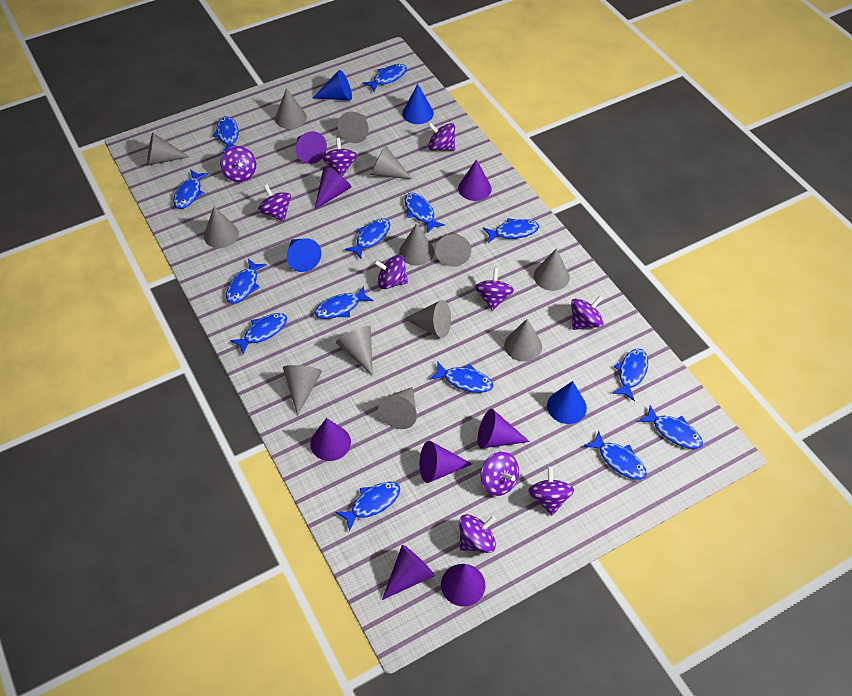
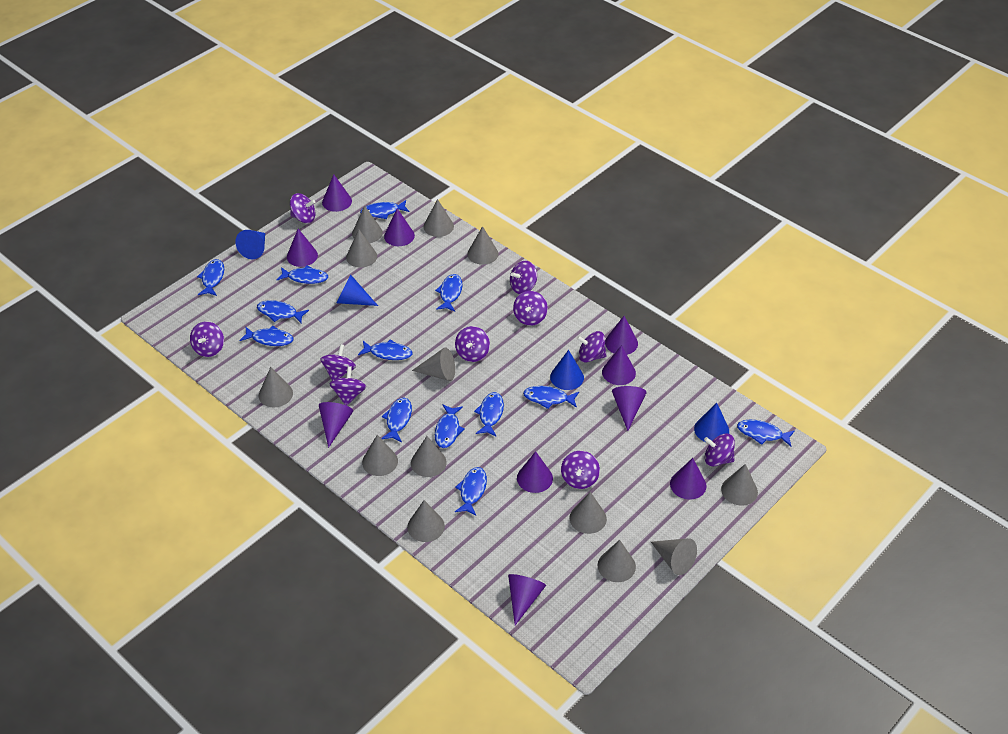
blue fish: [173,170,209,209] [213,116,239,154] [226,259,267,303] [230,313,287,354] [315,286,373,319] [335,482,400,532] [345,218,390,259] [362,64,407,92] [405,193,445,233] [430,361,493,393] [483,218,539,243] [584,431,647,480] [612,349,648,401] [638,405,703,449] = 14 -> [197,259,224,296] [239,326,293,346] [257,300,309,323] [277,265,328,284] [358,340,413,360] [360,200,410,219] [381,398,412,442] [435,274,463,312] [435,404,465,448] [455,467,487,516] [474,392,504,437] [523,386,579,409] [737,420,795,446] = 13
purple cone: [296,131,327,164] [310,418,351,461] [314,167,351,210] [382,545,435,600] [420,441,472,483] [441,564,485,606] [458,159,492,201] [477,409,530,448] = 8 -> [287,229,318,267] [319,402,353,448] [322,174,352,212] [384,208,415,246] [508,574,546,625] [517,451,553,493] [602,345,636,385] [605,316,638,355] [612,386,647,431] [670,458,706,499] = 10

